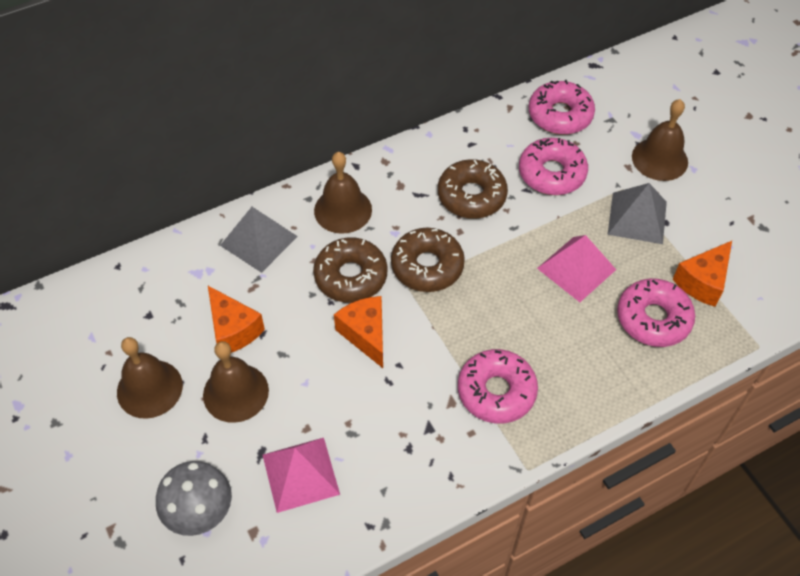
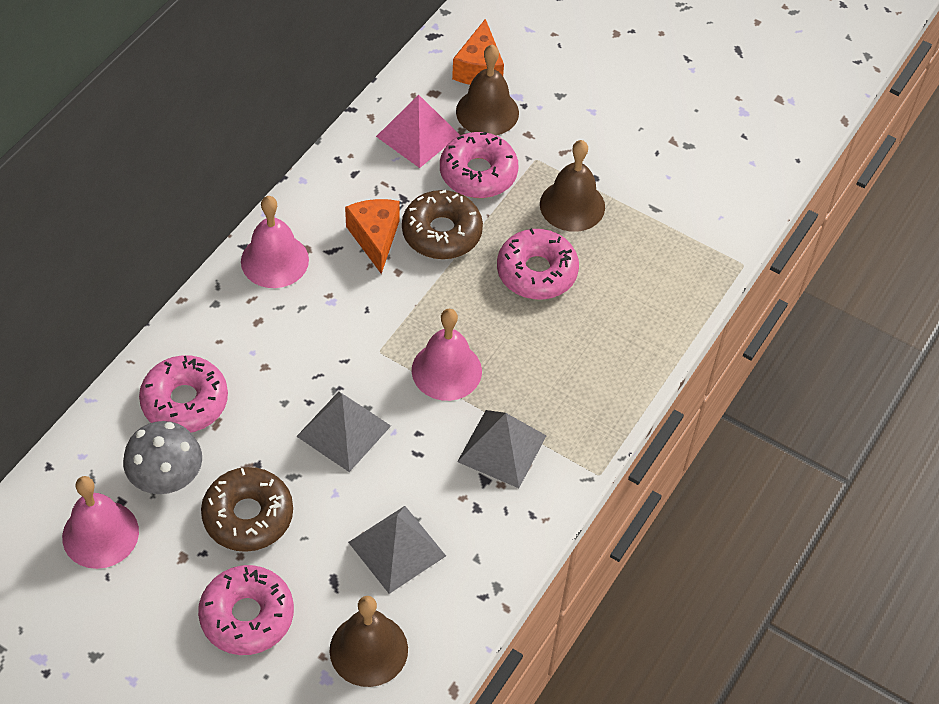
brown bell: [117,337,183,419] [203,341,269,423] [314,152,372,234] [632,99,688,181] = 4 -> [329,596,408,687] [456,45,519,136] [540,140,605,232] = 3
brown donut: [313,237,387,303] [391,228,465,292] [438,159,508,219] = 3 -> [201,467,293,552] [402,190,483,259] = 2
grey pyramid: [220,207,298,273] [608,183,667,244] = 2 -> [296,391,391,472] [348,506,446,594] [457,410,547,488] = 3
orange cheese: [208,286,265,353] [334,296,383,368] [672,241,732,307] = 3 -> [345,199,400,274] [452,19,504,85] = 2
pink bell: none = 0 -> [62,476,139,569] [241,196,309,288] [412,309,482,401] = 3
pink pyramid: [263,438,340,513] [537,235,616,302] = 2 -> [376,95,460,168] = 1

